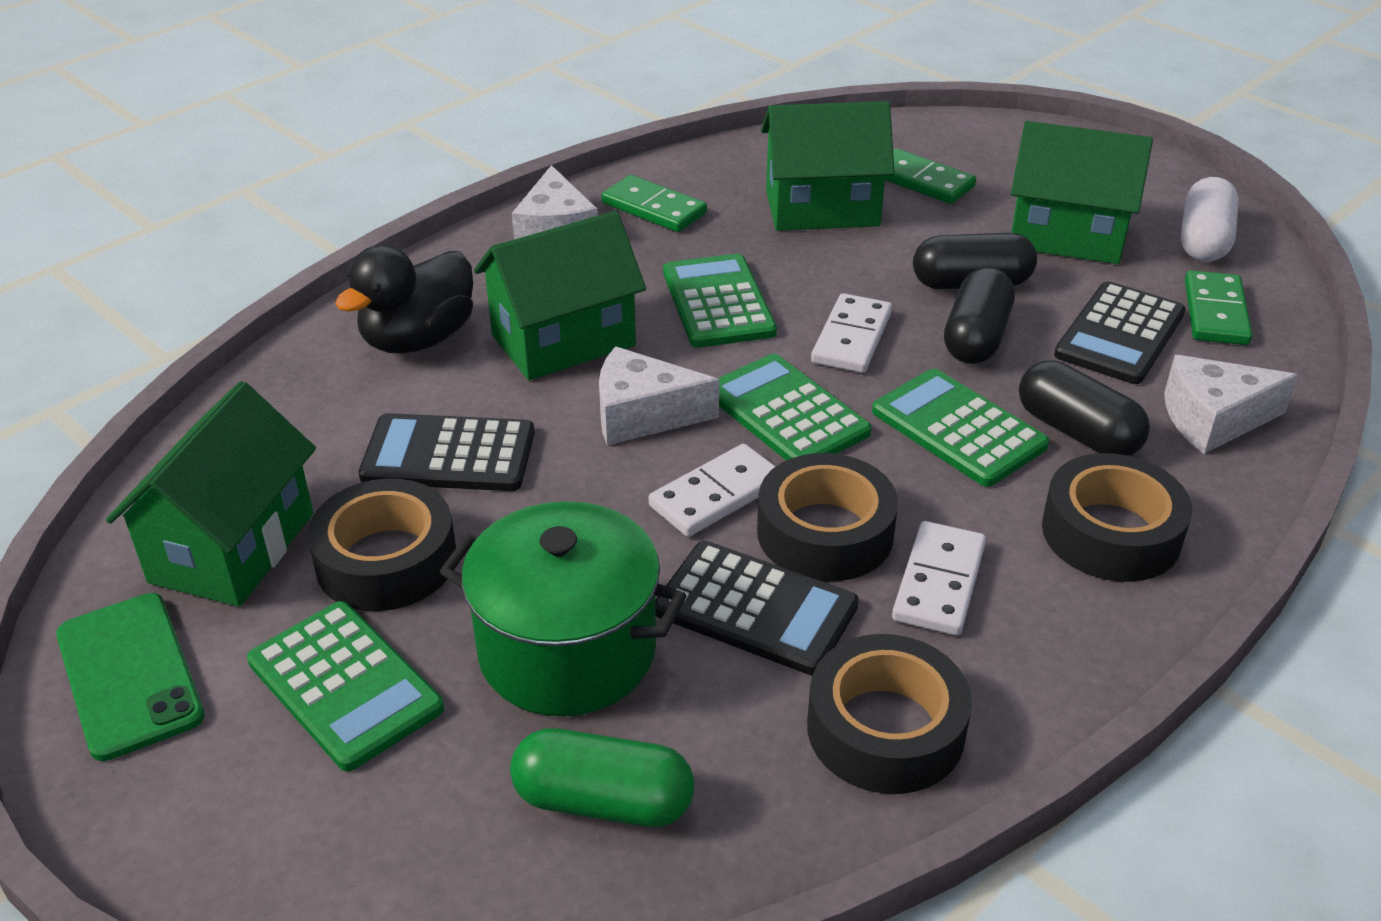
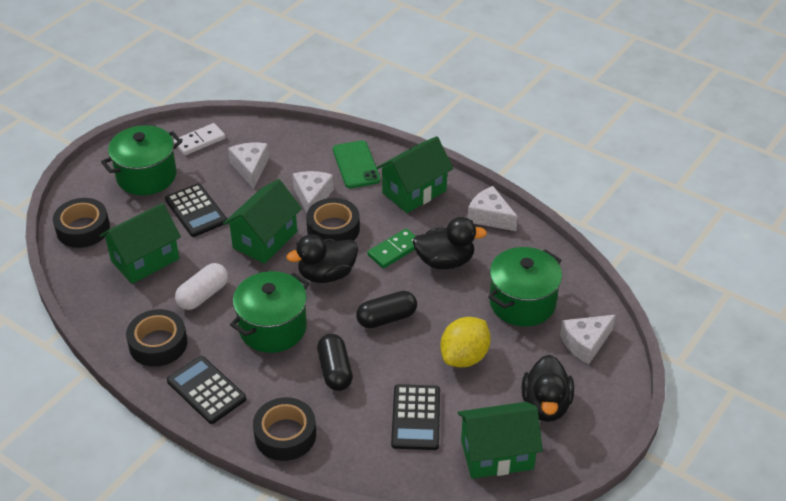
black capsule: [913,233,1037,290] [944,267,1015,364] [1019,361,1150,456] = 3 -> [317,334,353,391] [356,291,417,328] = 2
black duck: [335,245,473,354] = 1 -> [287,234,358,283] [413,217,487,269] [522,355,574,422] = 3
green calculator: [247,601,444,771] [663,254,777,348] [717,354,872,461] [872,369,1049,487] = 4 -> none = 0
green capsule: [510,728,694,827] = 1 -> none = 0
green domino: [602,175,707,232] [885,149,976,204] [1185,270,1252,345] = 3 -> [367,229,415,268] = 1
green pot: [440,501,687,716] = 1 -> [101,125,182,195] [230,271,309,353] [488,247,562,327] = 3
white cheese: [512,165,598,239] [599,346,719,445] [1164,355,1298,454] = 3 -> [228,143,269,189] [293,171,334,213] [468,186,518,231] [560,315,616,365] = 4
white domino: [649,444,776,537] [811,293,892,373] [892,521,986,636] = 3 -> [173,123,225,155] = 1
yellow lemon: none = 0 -> [440,317,491,367] = 1

